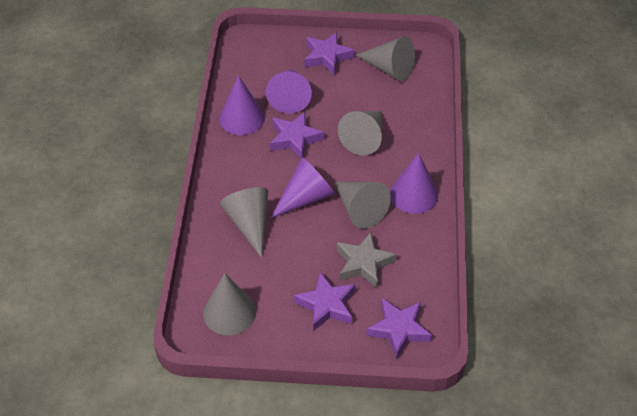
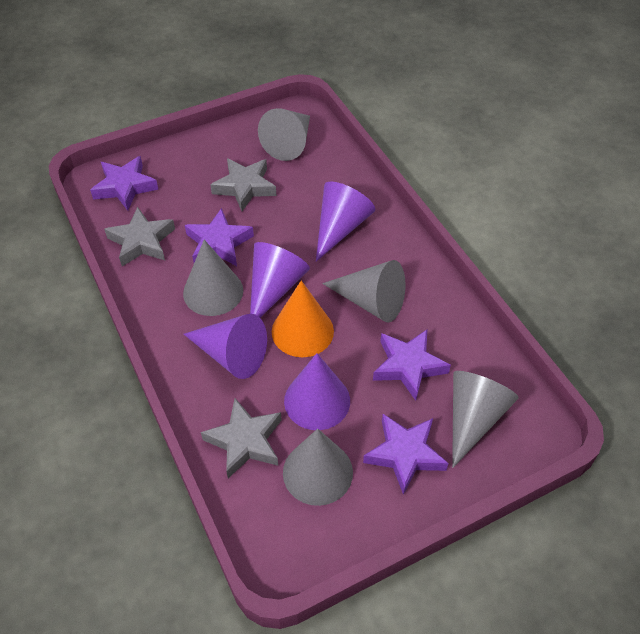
grey star: [337,232,397,288] = 1 -> [104,207,175,266] [201,398,282,478] [210,158,276,211] = 3
orange cone: none = 0 -> [272,280,334,357] = 1

